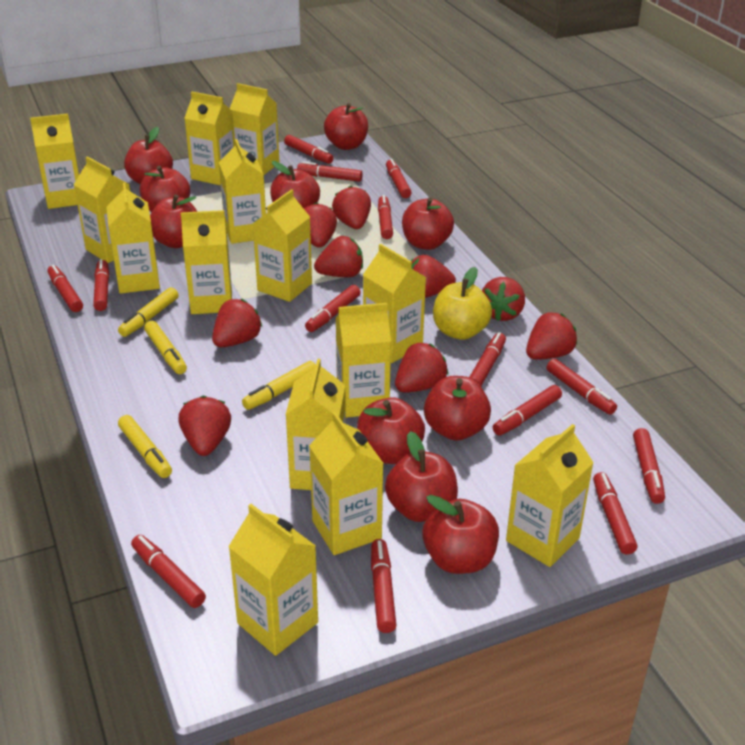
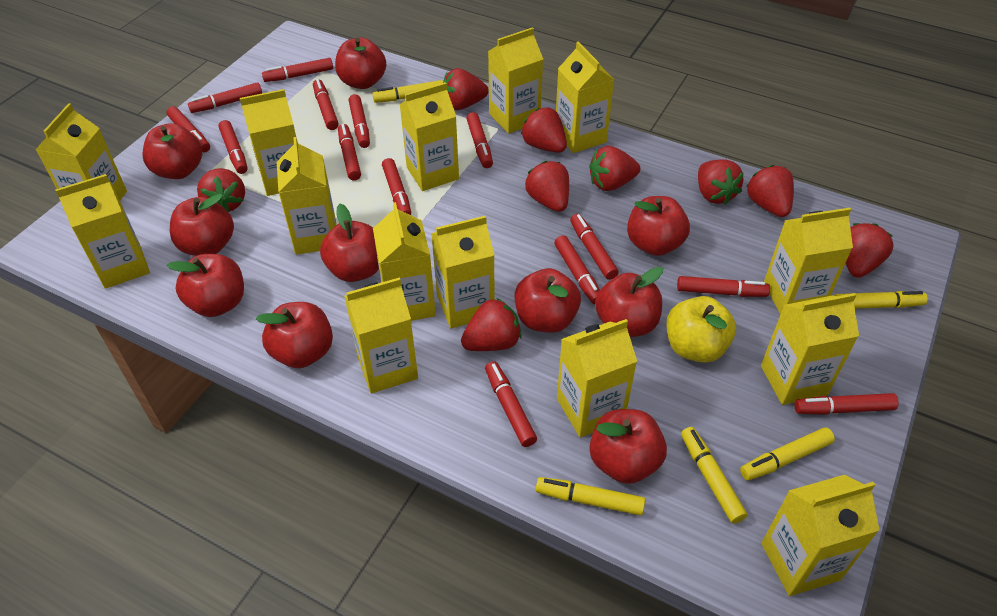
yellow marker: [118,287,179,337] [118,415,172,478] [144,321,187,374] [242,361,316,410] = 4 -> [372,80,443,103] [536,477,645,516] [681,427,747,524] [740,427,835,480] [834,291,928,309] = 5

